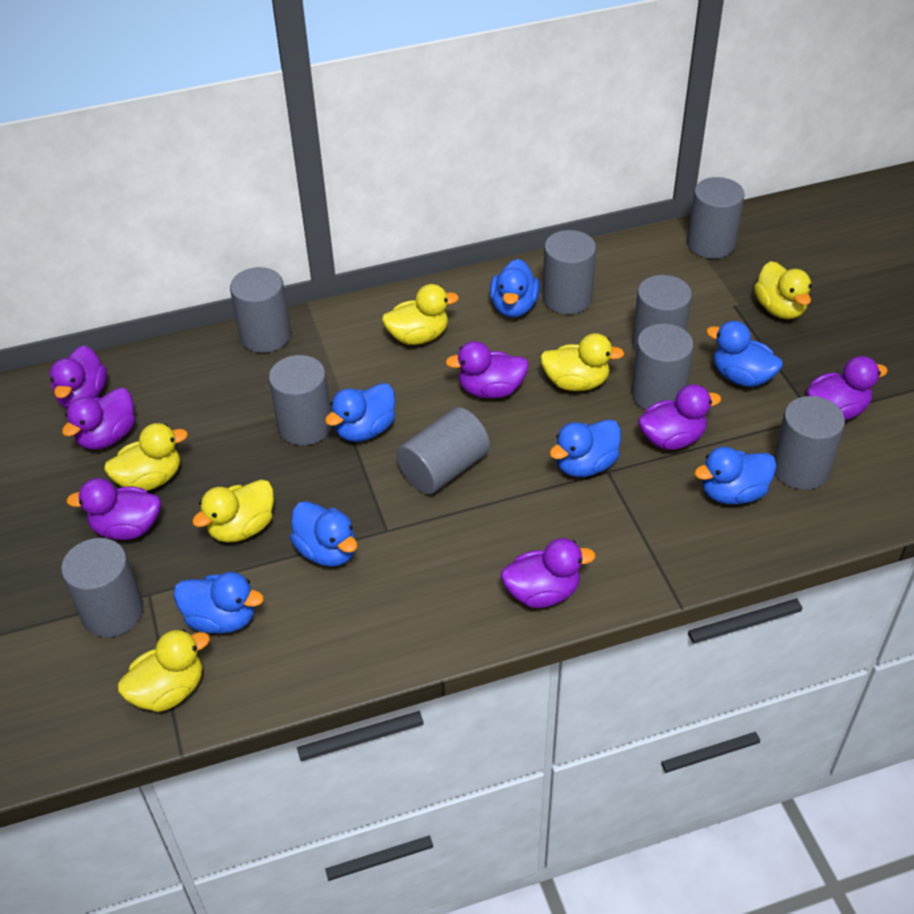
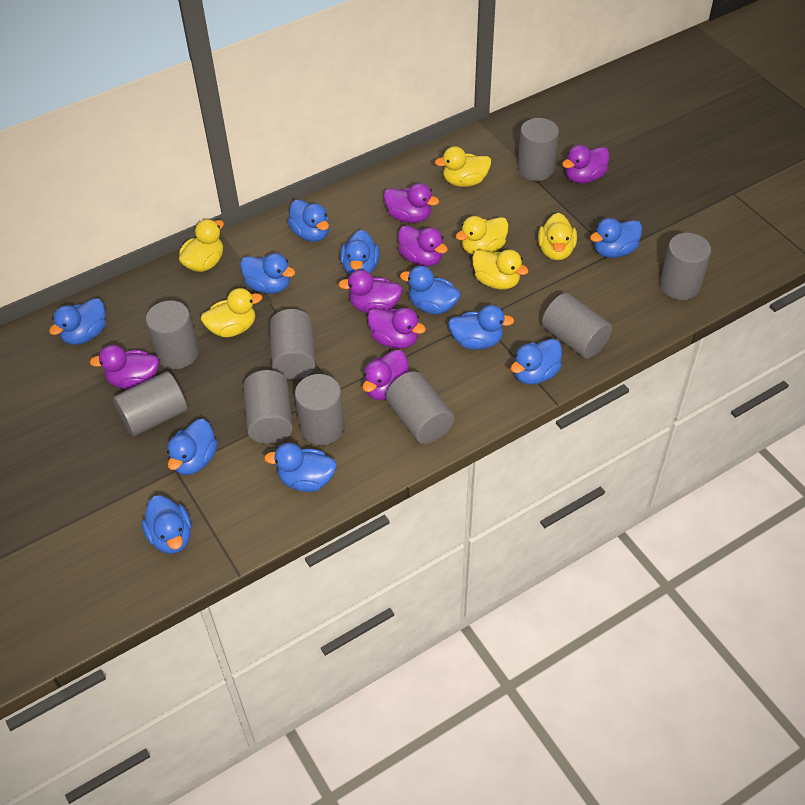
blue duck: [174,572,264,634] [290,501,357,567] [325,383,395,442] [490,259,540,318] [549,419,621,477] [694,447,777,505] [706,321,783,387] = 7 -> [49,298,106,345] [141,495,191,554] [167,419,218,475] [240,253,295,294] [264,443,337,492] [288,199,329,242] [340,230,380,275] [400,266,461,314] [448,305,514,350] [511,339,562,385] [590,218,642,258] = 11

